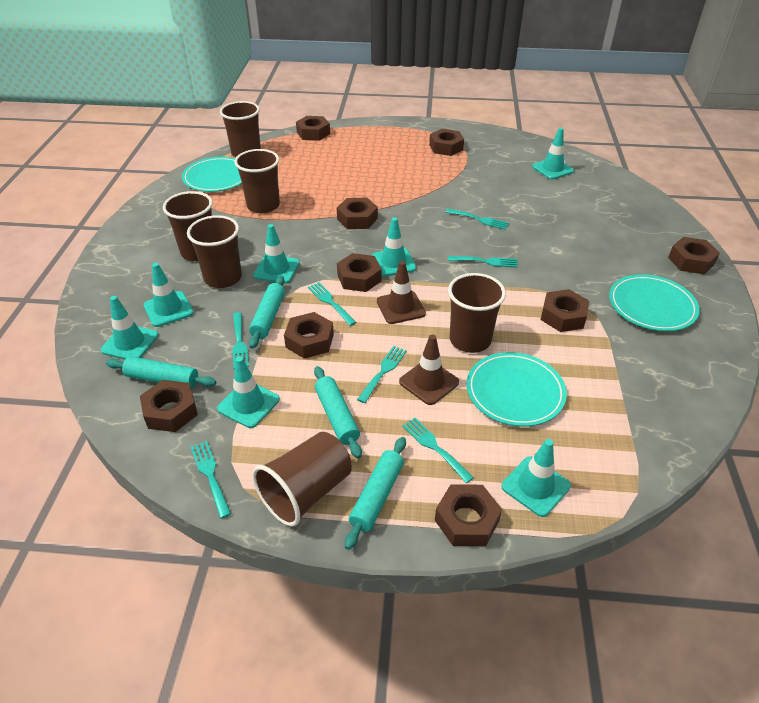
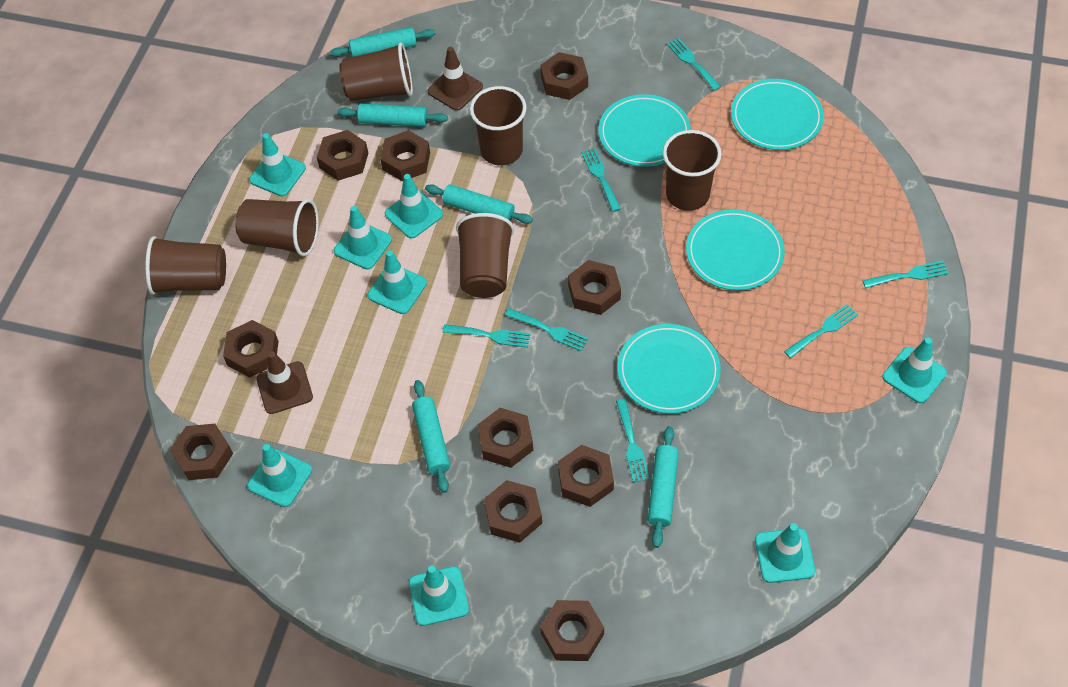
brown nut: [140,380,198,432] [284,312,334,359] [296,116,330,141] [337,198,378,229] [337,253,382,292] [429,129,464,156] [435,484,502,546] [541,289,589,332] [668,237,720,274] = 9 -> [170,424,233,480] [223,320,279,378] [317,130,368,181] [380,130,430,181] [477,408,533,468] [484,480,542,543] [540,600,604,661] [541,52,588,100] [558,445,614,507] [568,260,621,315] = 10
turquoise plate: [182,157,242,192] [467,352,567,427] [609,274,700,331] = 3 -> [599,94,691,167] [617,324,721,414] [686,209,785,291] [731,79,824,150] = 4
turquoise rolling pin: [106,356,216,389] [249,276,285,349] [314,366,362,459] [345,437,406,550] = 4 -> [330,27,435,57] [338,103,448,127] [412,380,450,493] [425,184,533,224] [648,426,679,548] = 5
turquoise traffic cone: [101,296,158,359] [144,263,193,327] [217,357,280,428] [253,224,300,284] [372,217,416,277] [501,439,571,517] [532,128,574,180] = 7 -> [247,444,312,507] [249,133,306,196] [334,206,392,270] [368,250,427,314] [385,174,443,239] [409,565,469,626] [755,523,815,583] [882,338,947,403] = 8

